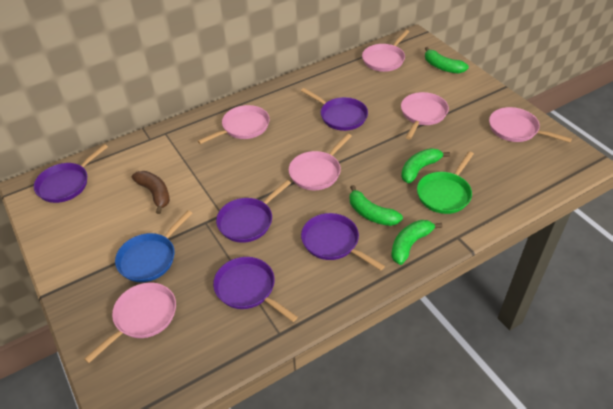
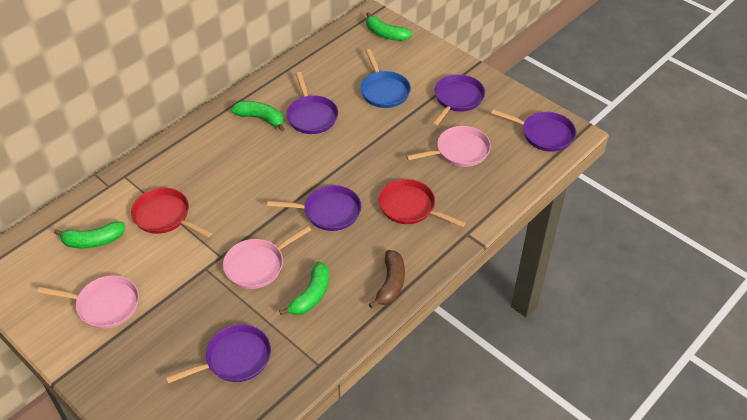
green pan: [417,151,474,214] = 1 -> none = 0
pink pan: [84,283,176,363] [198,105,270,144] [289,133,352,190] [362,30,410,72] [401,92,449,139] [489,107,572,143] = 6 -> [37,275,139,329] [223,226,311,289] [406,126,491,167] = 3
red pan: none = 0 -> [131,188,212,237] [379,179,466,227] = 2

